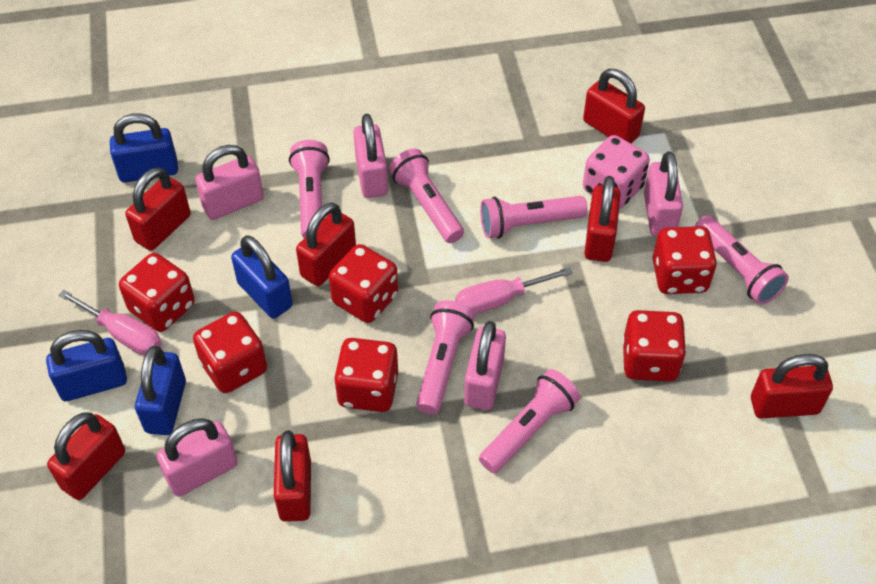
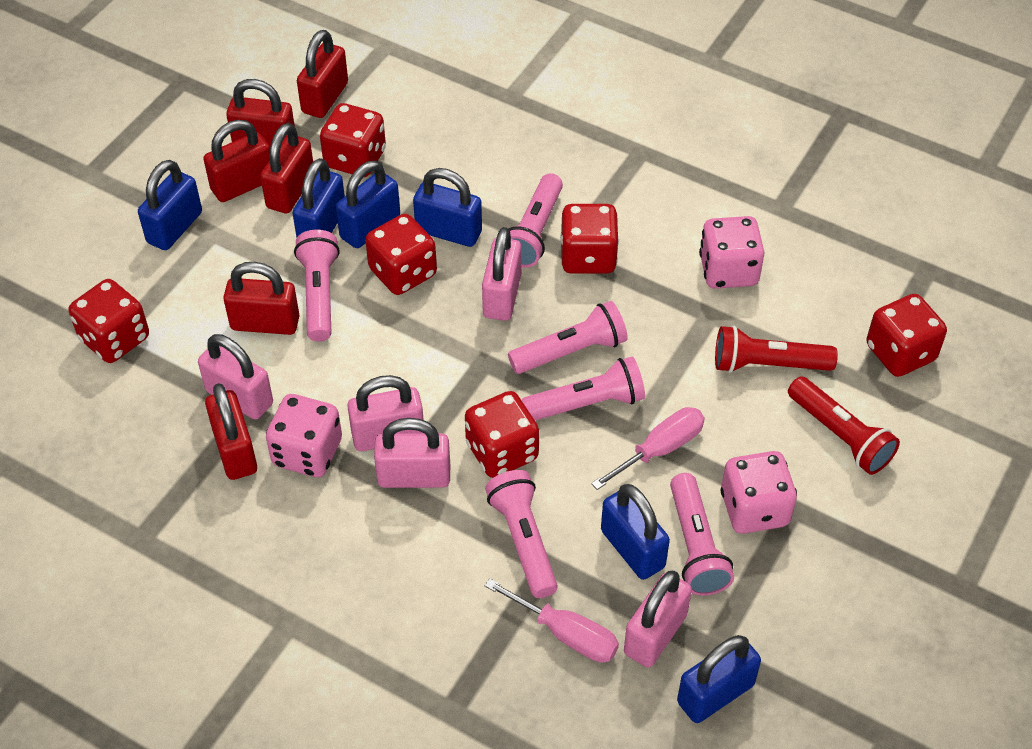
blue padlock: [46,330,127,401] [110,113,178,182] [135,346,186,435] [231,235,293,318] = 4 -> [138,160,202,250] [293,158,345,237] [336,161,400,248] [413,168,482,247] [601,484,670,580] [677,635,761,723] = 6
pink dice: [583,135,650,209] = 1 -> [266,394,342,477] [699,216,765,289] [721,451,797,534] = 3
red flashlight: none = 0 -> [715,326,838,373] [788,376,900,475] = 2
red padlock: [47,413,125,500] [125,167,191,251] [274,430,311,522] [296,203,356,286] [583,69,645,143] [584,176,621,262] [751,354,833,419] = 7 -> [203,120,270,202] [205,383,257,480] [223,262,300,335] [226,79,295,147] [260,123,313,214] [297,30,348,118] = 6

